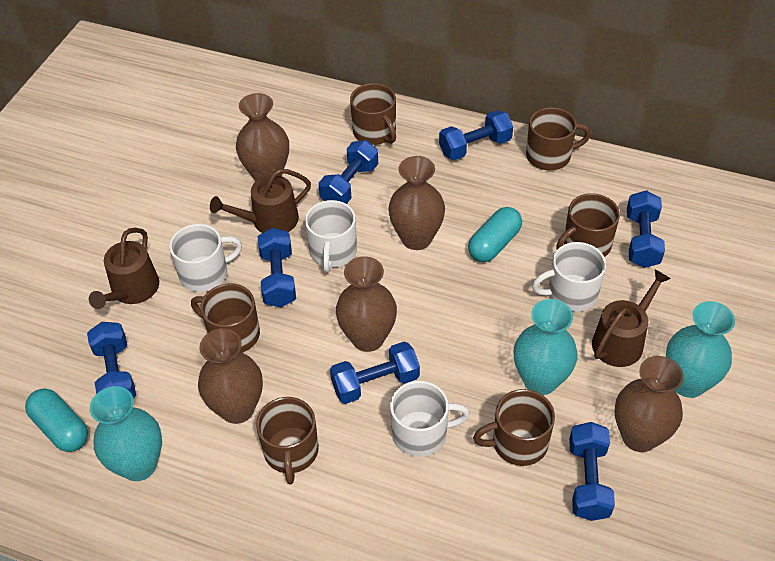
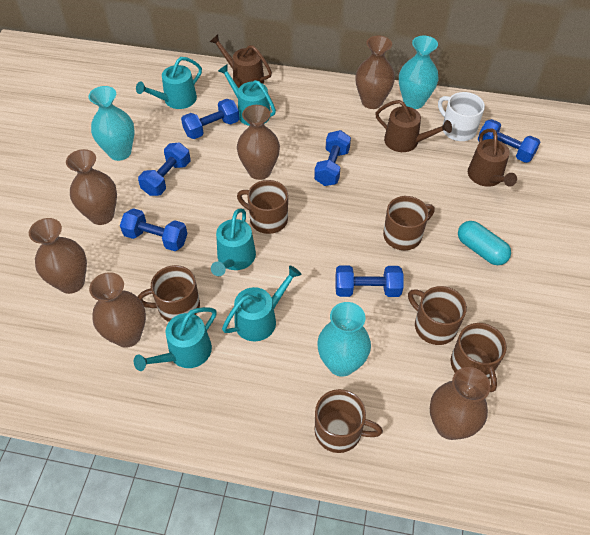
blue dumbbell: [87,322,136,398] [258,228,296,307] [319,140,378,204] [330,342,420,404] [439,110,513,160] [569,422,615,521] [627,190,665,268] = 7 -> [120,208,188,251] [138,142,190,196] [181,99,240,139] [314,130,351,186] [336,265,404,297] [478,119,540,163] = 6
brown vase: [198,328,263,424] [236,93,289,182] [336,256,397,352] [388,156,445,250] [615,356,684,452] = 5 -> [29,218,87,294] [66,149,117,225] [89,272,146,348] [237,105,280,180] [355,36,395,109] [430,367,491,440] = 6
turquoise capsule: [25,389,88,452] [468,207,522,262] = 2 -> [458,221,511,265] = 1
turquoise watering can: none = 0 -> [133,307,217,371] [136,57,202,109] [211,208,256,276] [218,64,276,126] [222,265,302,341] = 5
white mug: [169,224,242,292] [305,200,357,272] [390,381,470,457] [532,242,606,312] = 4 -> [438,92,485,141] = 1

